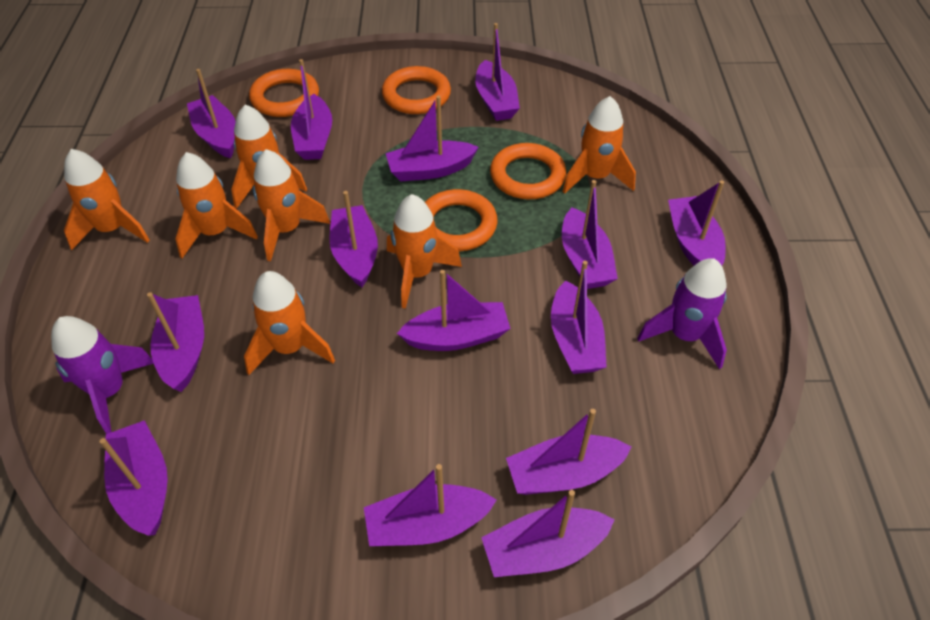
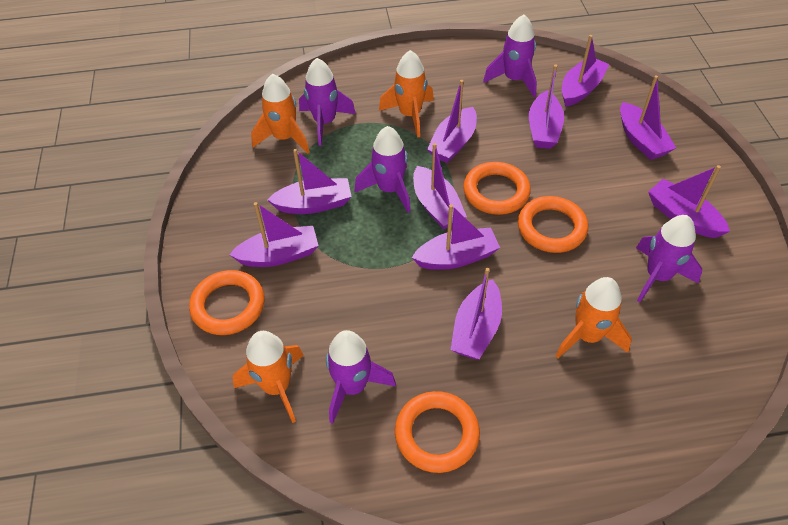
orange rocket: [64,149,150,250] [176,152,258,258] [231,104,307,209] [244,271,335,375] [253,149,330,261] [387,194,462,309] [562,96,636,194] = 7 -> [233,331,304,423] [251,74,310,154] [379,50,434,138] [556,277,632,358] = 4
purple boat: [100,420,168,536] [147,292,204,392] [187,69,236,158] [291,59,332,160] [329,191,378,287] [364,464,497,546] [386,95,479,181] [397,270,510,351] [475,23,520,121] [481,490,615,577] [506,409,632,495] [551,261,607,374] [562,180,618,289] [668,180,726,265] = 14 -> [229,202,319,267] [268,149,352,214] [412,204,500,270] [413,143,467,229] [427,80,477,163] [451,268,502,359] [529,65,564,149] [562,35,609,107] [620,75,676,160] [648,165,730,238] = 10
purple rocket: [51,316,154,434] [637,258,727,369] = 2 -> [299,58,356,146] [326,330,396,424] [354,126,411,213] [483,15,537,97] [636,215,702,302] = 5

